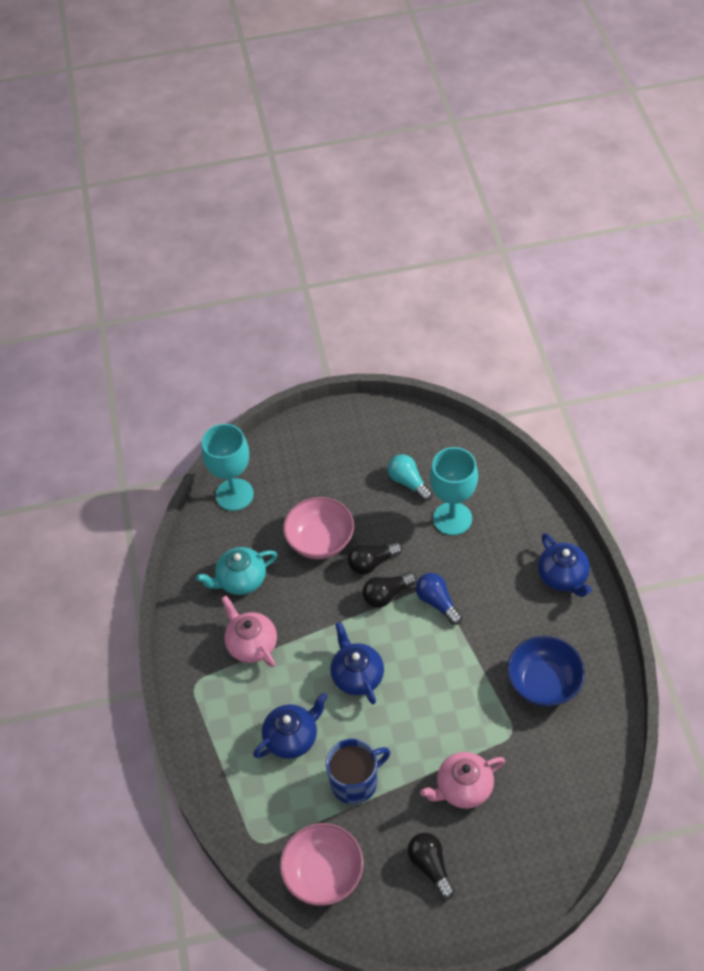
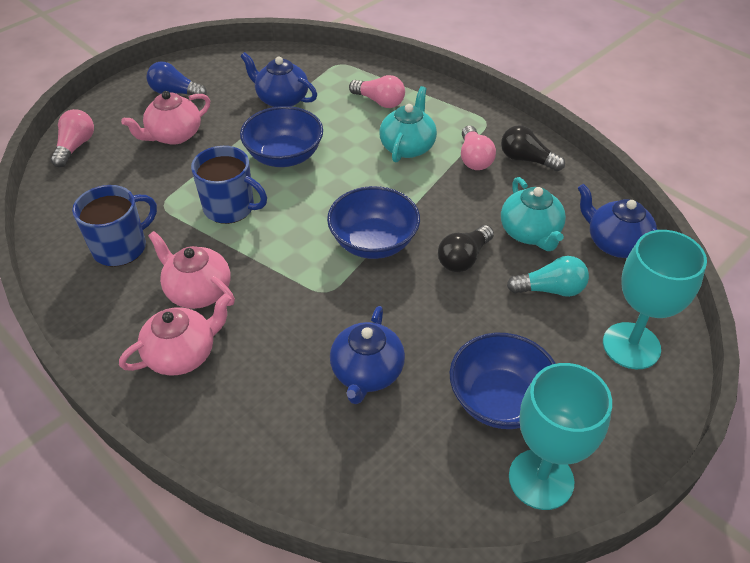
black light bulb: [348,542,402,575] [362,572,416,608] [408,833,455,899] = 3 -> [438,225,494,272] [501,125,565,171] = 2
blue bowl: [507,636,585,707] = 1 -> [240,106,323,167] [327,186,420,259] [450,333,556,429] = 3
blue mug: [326,739,390,804] = 1 -> [72,185,157,267] [191,146,267,224] = 2
pink bowl: [280,823,363,906] [283,497,354,559] = 2 -> none = 0
pink light bulb: none = 0 -> [50,109,94,167] [349,75,405,108] [461,125,496,170] = 3
pink teapot: [221,596,277,667] [420,752,505,809] = 2 -> [119,293,231,375] [121,91,210,145] [148,231,235,309] = 3
turquoise teapot: [196,547,278,595] = 1 -> [380,86,437,163] [501,177,566,251] = 2

